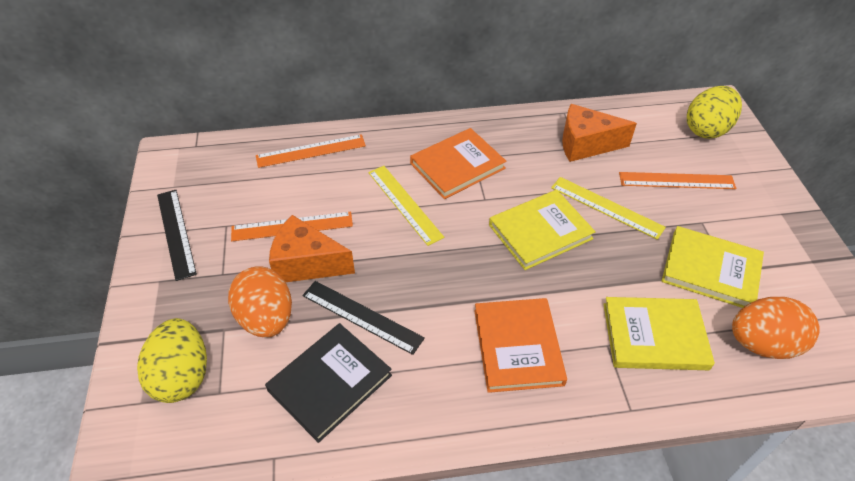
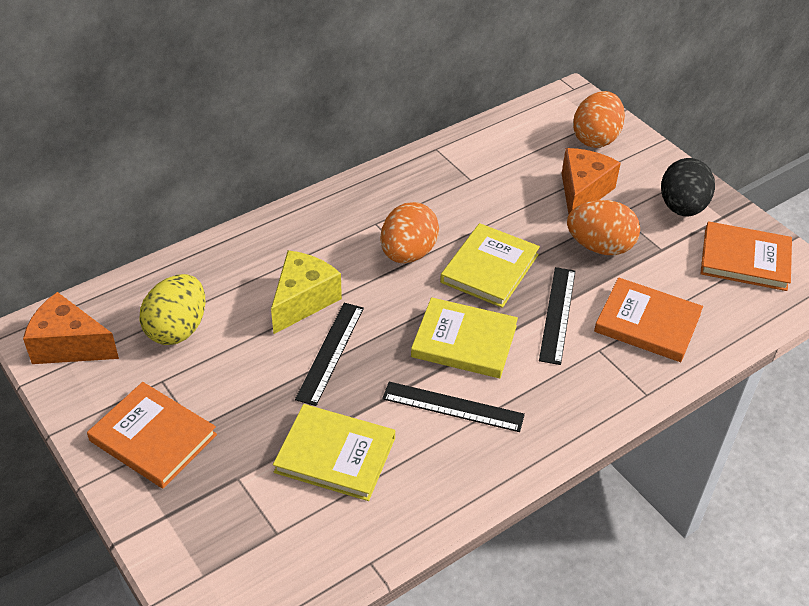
black book: [265,323,392,443] = 1 -> none = 0
black egg: none = 0 -> [661,158,715,217] = 1
black ruler: [157,190,197,281] [302,281,425,355] = 2 -> [295,303,364,406] [382,382,525,432] [539,267,575,365] = 3
orange book: [410,128,507,199] [474,298,567,393] = 2 -> [87,382,217,488] [594,277,703,362] [700,221,792,291] = 3
orange egg: [228,266,292,338] [732,297,820,359] = 2 -> [380,202,439,263] [567,200,640,255] [573,91,625,148] = 3
orange ruler: [231,211,353,241] [256,134,366,168] [619,172,736,189] = 3 -> none = 0
yellow cheese: none = 0 -> [271,250,342,334] = 1
yellow egg: [137,318,207,403] [687,86,742,139] = 2 -> [139,274,206,345] = 1
yellow ruler: [368,166,444,246] [551,177,666,240] = 2 -> none = 0

